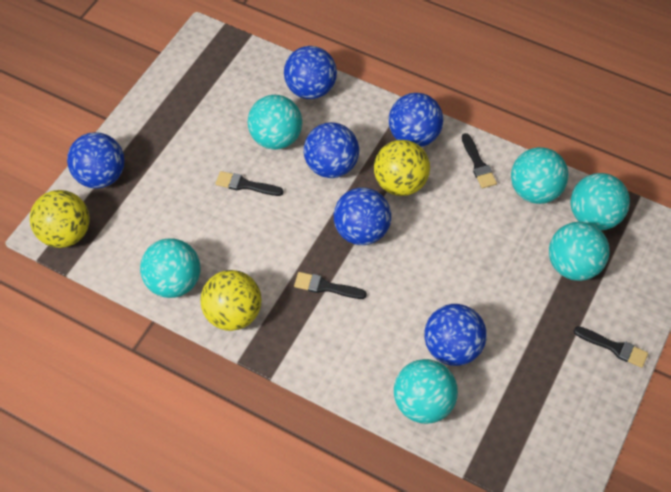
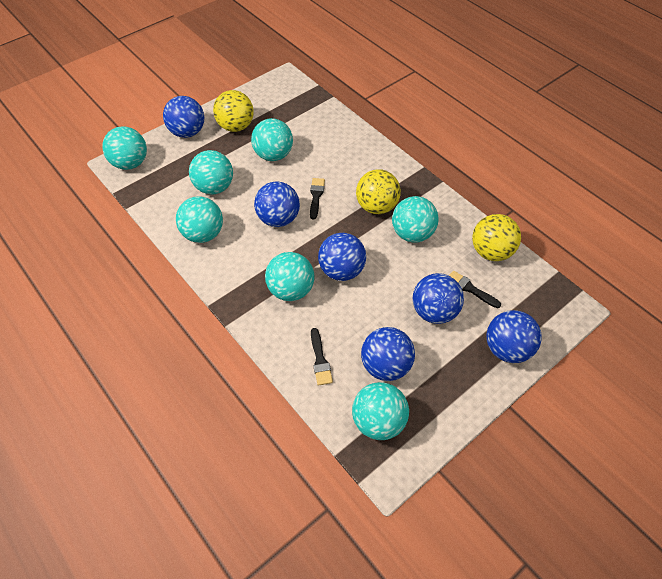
black brush: [215,171,284,196] [294,272,367,299] [462,133,497,188] [574,326,648,368] = 4 -> [310,178,325,219] [311,328,333,386] [449,271,501,308] = 3
turquoise ball: [140,238,201,298] [248,95,302,150] [394,359,458,424] [511,147,568,204] [549,222,610,281] [570,173,630,230] = 6 -> [102,127,147,170] [176,196,223,243] [189,150,233,195] [251,118,293,161] [265,252,314,301] [352,382,409,440] [392,196,439,243] = 7

